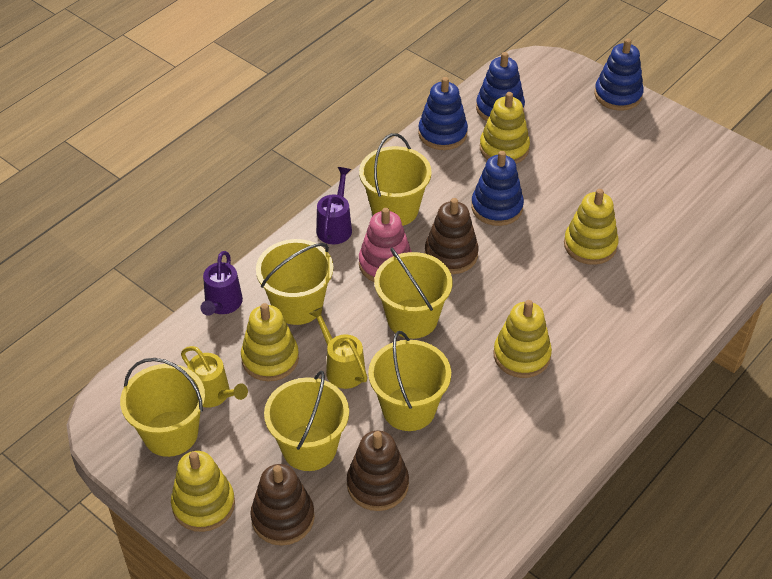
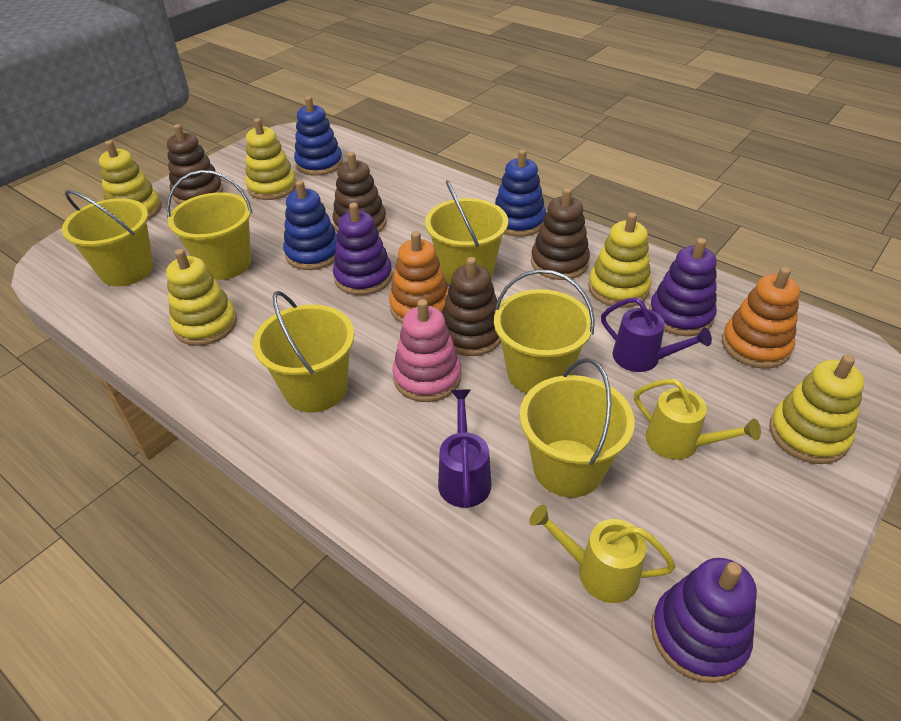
blue stacking toy: [418,77,468,150] [471,151,524,226] [476,52,525,121] [594,38,644,111] = 4 -> [283,180,337,270] [294,96,343,176] [495,149,546,237] = 3
brown stacking toy: [250,464,315,546] [347,431,409,511] [425,198,479,274] = 3 -> [167,124,223,204] [332,152,387,233] [442,257,501,356] [531,188,590,280] = 4
orange stacking toy: none = 0 -> [389,231,448,324] [722,267,800,368] = 2
purple stacking toy: none = 0 -> [333,203,393,295] [649,238,717,336] [651,558,757,683] = 3

